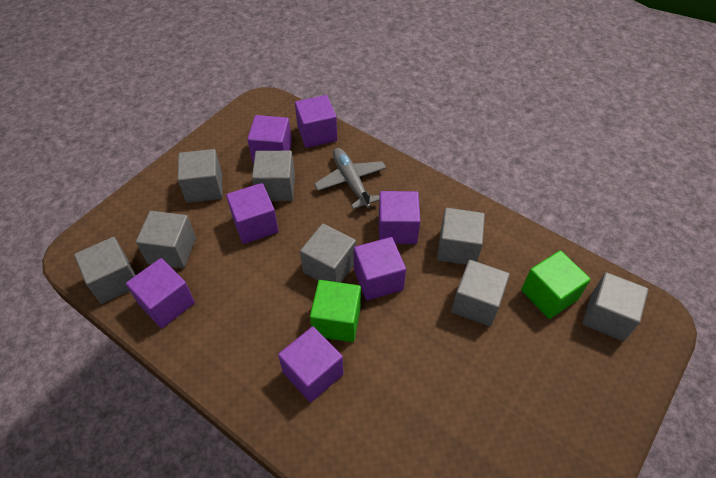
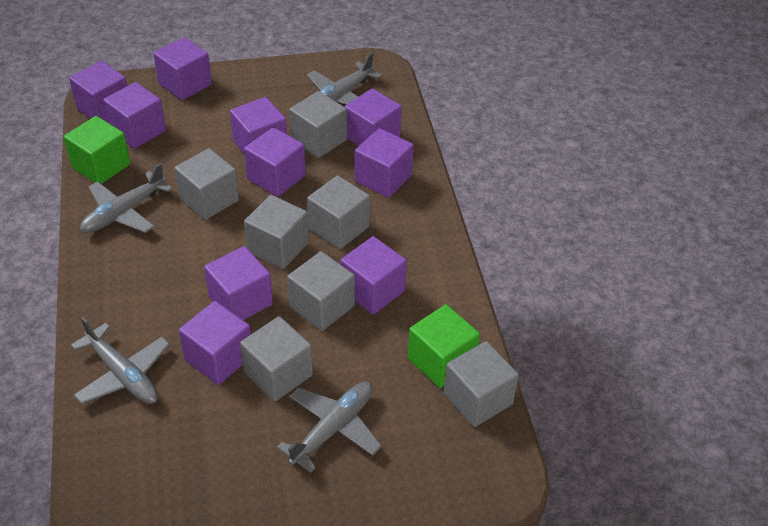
grey cube: [74,237,136,304] [136,211,196,269] [177,149,223,203] [252,151,295,201] [300,224,356,283] [437,208,485,265] [451,260,510,326] [582,272,648,341] = 8 -> [174,148,239,220] [240,316,313,402] [244,195,309,269] [287,251,355,331] [289,91,347,158] [307,175,370,249] [443,341,519,427] = 7
grey plane: [314,148,386,209] = 1 -> [71,317,170,404] [80,163,173,233] [277,381,382,473] [307,53,382,106] = 4
purple cube: [126,258,195,328] [226,183,279,244] [247,115,292,163] [278,326,344,403] [295,95,337,148] [354,237,406,300] [379,191,420,244] = 7 -> [69,61,127,122] [103,82,166,149] [153,37,212,100] [179,301,251,385] [204,246,273,320] [230,97,287,155] [244,127,306,197] [340,236,407,315] [344,88,402,146] [355,128,414,198] = 10

